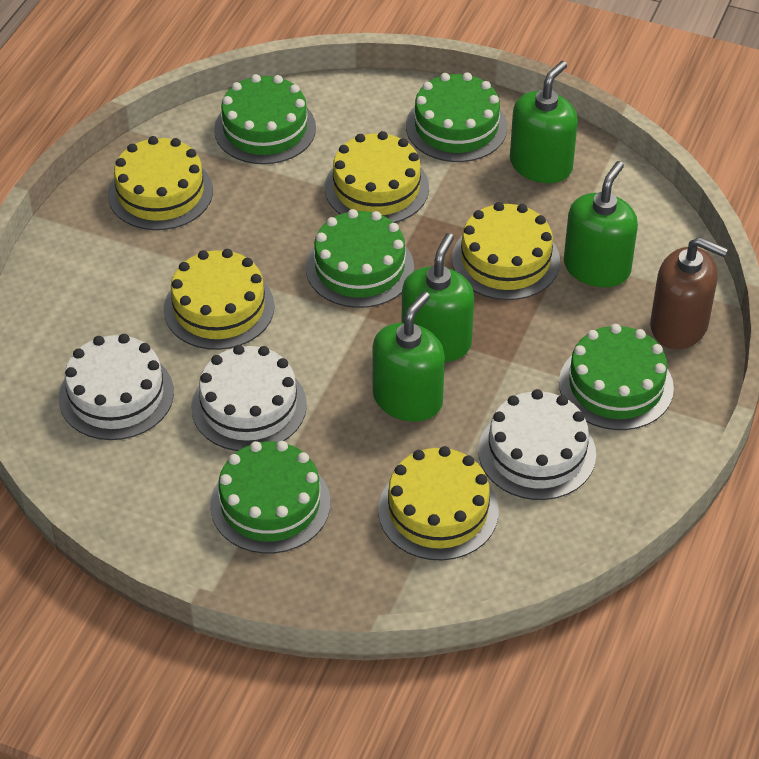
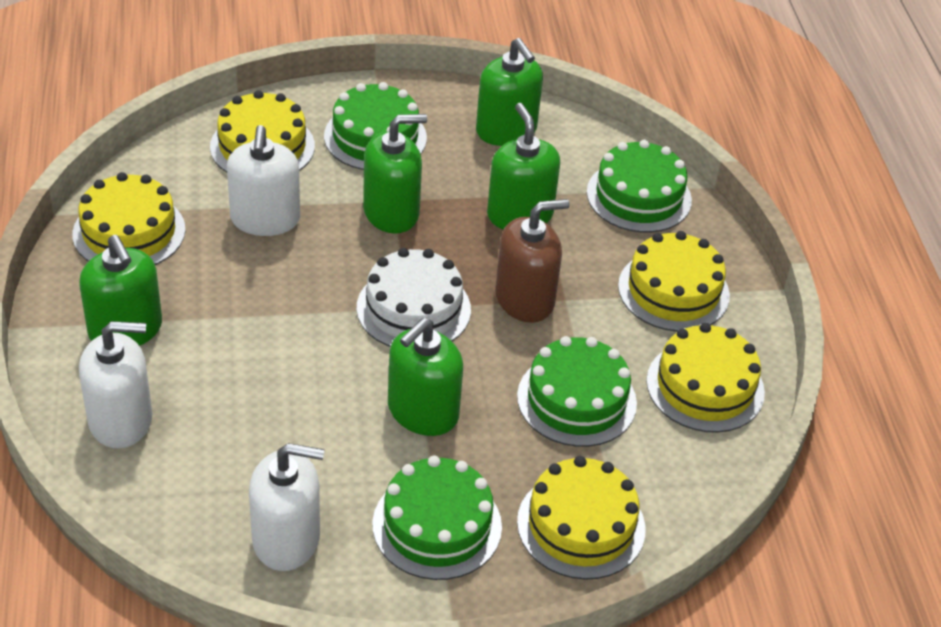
green cake: [210,441,330,554] [214,74,316,164] [306,209,414,308] [406,72,507,162] [559,324,674,430] = 5 -> [324,82,427,170] [372,456,502,580] [517,336,637,447] [587,140,692,233] = 4
green soap dispenser: [372,292,445,422] [401,233,474,362] [510,61,578,183] [564,161,638,287] = 4 -> [79,235,162,346] [363,114,427,234] [388,318,463,436] [476,38,543,146] [487,103,560,230] = 5
white cake: [59,334,174,440] [191,345,307,451] [478,389,596,500] = 3 -> [357,248,471,347] = 1
white soap dispenser: none = 0 -> [79,321,152,448] [227,125,300,236] [249,443,325,571] = 3

